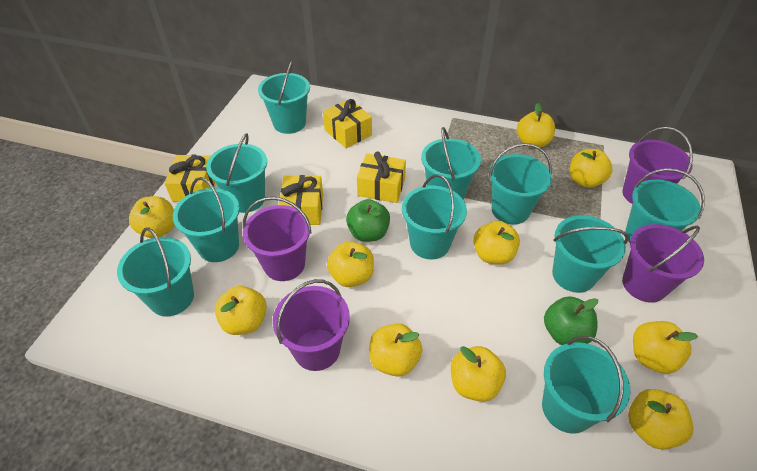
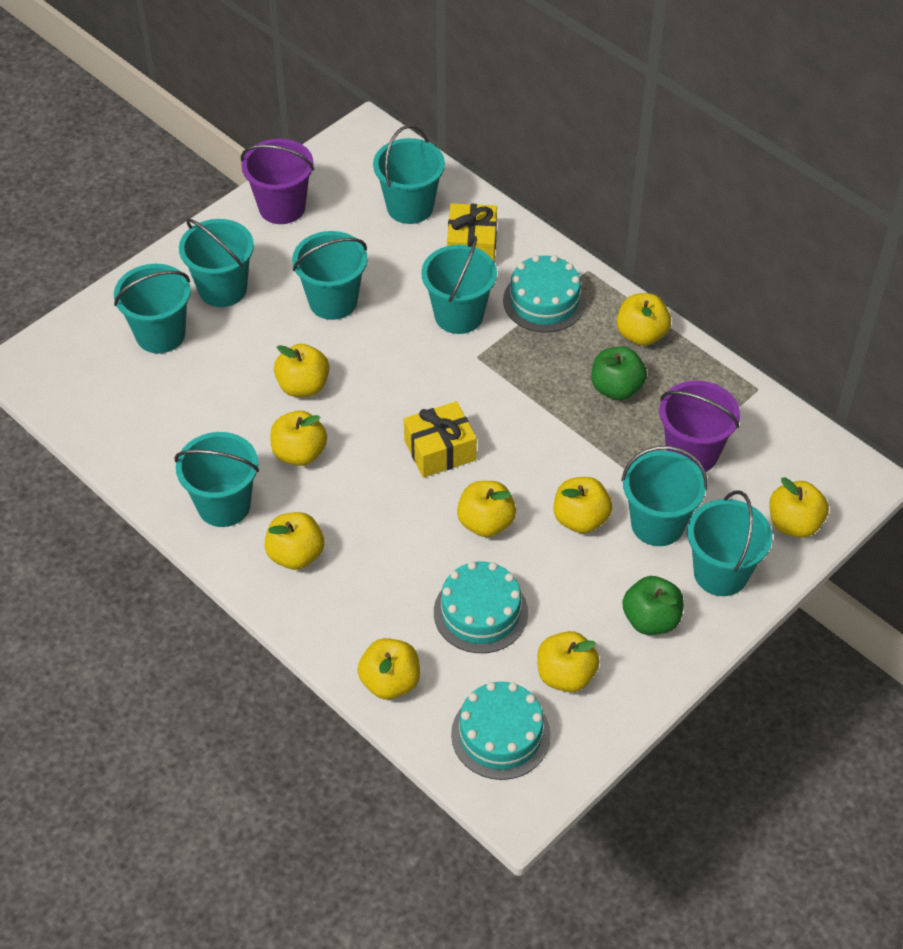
purple bucket: [243,197,312,281] [273,279,350,371] [622,127,693,204] [622,224,704,303] = 4 -> [241,139,314,224] [659,381,740,472] = 2
turquoise bucket: [117,227,194,316] [173,177,240,262] [206,133,267,213] [258,61,310,134] [402,174,467,259] [421,127,481,199] [489,143,552,224] [542,336,630,434] [552,215,629,293] [625,168,705,243] = 10 -> [114,264,191,353] [174,432,259,527] [179,218,254,307] [292,231,367,320] [373,125,445,224] [422,236,497,334] [621,446,707,546] [687,491,772,596] = 8
turquoise cake: none = 0 -> [434,561,528,653] [451,682,551,780] [503,255,586,333] = 3
yellow apple: [129,196,174,238] [215,286,267,335] [327,241,374,287] [370,323,422,377] [451,346,506,402] [473,221,520,265] [517,103,555,148] [570,149,613,188] [628,389,693,450] [633,321,698,374] = 10 -> [265,512,324,570] [270,411,327,466] [274,344,329,397] [358,638,420,700] [457,481,516,537] [537,631,600,692] [554,477,612,534] [617,293,671,346] [769,477,829,538] = 9
yellow gift: [164,155,215,202] [279,175,323,225] [323,99,372,148] [357,151,406,203] = 4 -> [404,401,477,478] [447,203,497,261] = 2

